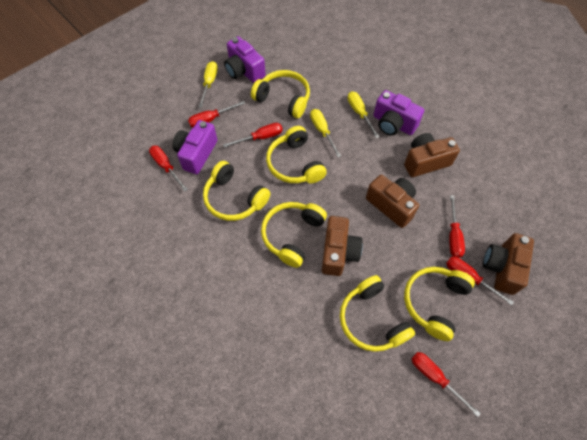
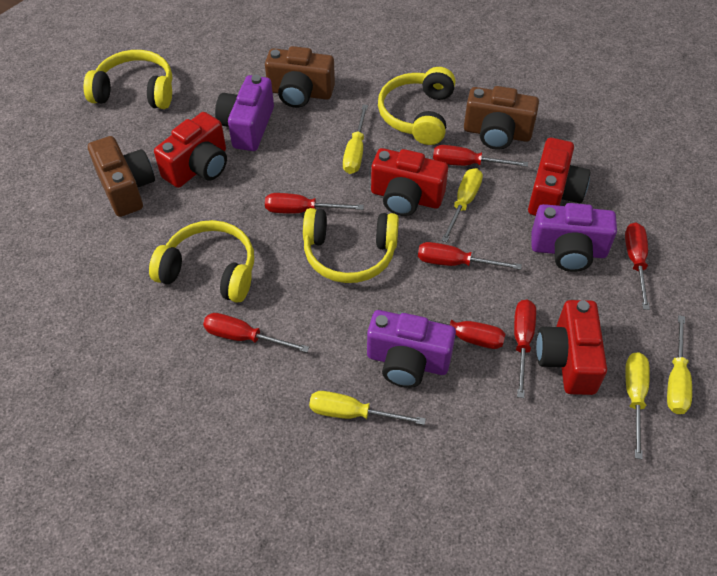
brown camera: [322,216,363,276] [366,175,419,228] [404,133,460,177] [483,233,534,295] = 4 -> [88,136,155,217] [265,46,335,108] [464,86,539,150] = 3
red camera: none = 0 -> [154,112,227,188] [371,148,448,216] [528,138,590,216] [536,300,607,395] = 4
red screwdriver: [149,146,188,192] [188,101,245,127] [223,123,283,148] [412,352,481,417] [446,257,514,305] [449,195,465,258] = 6 -> [203,313,309,353] [265,193,364,214] [397,311,505,349] [418,242,522,270] [433,145,528,167] [514,300,536,398] [625,222,650,310] = 7
yellow headphones: [203,161,270,221] [251,70,310,118] [261,202,327,268] [266,126,327,183] [340,275,415,352] [404,267,475,341] = 6 -> [84,50,172,109] [149,220,254,303] [303,208,399,283] [378,67,455,145] = 4
yellow screwdriver: [199,61,218,108] [310,109,341,157] [348,91,379,138] = 3 -> [309,391,426,425] [343,104,368,174] [441,168,483,242] [625,352,650,459] [667,315,692,414] = 5

